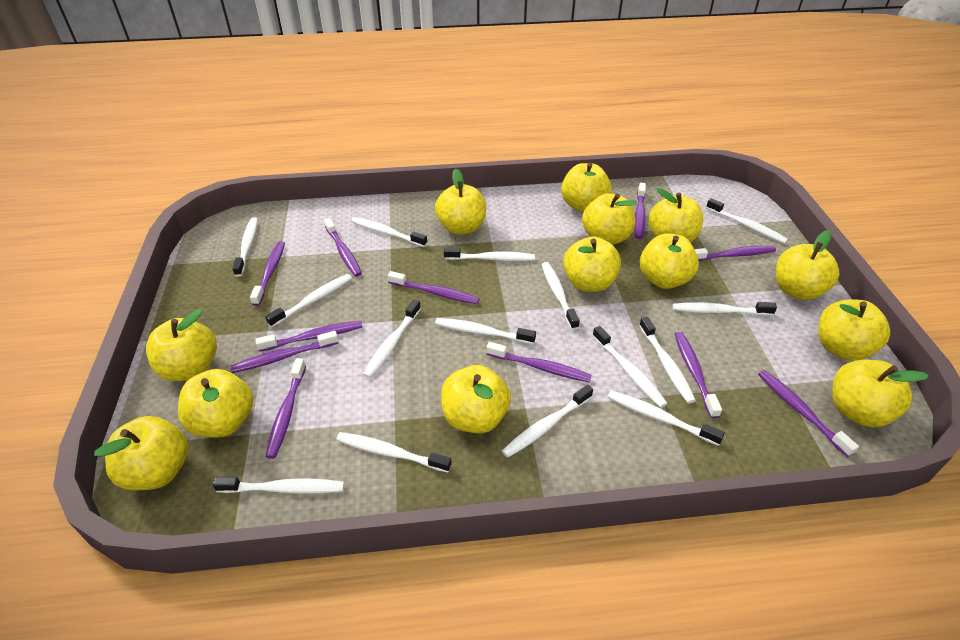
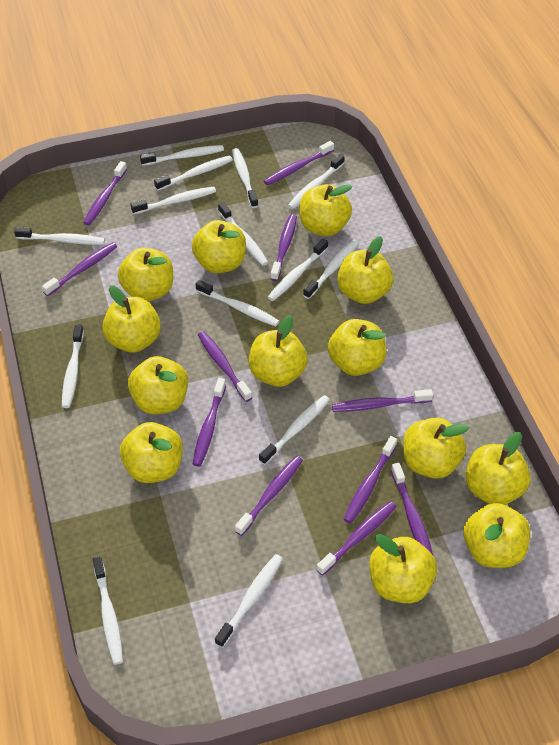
white toothbrush: [213,477,344,494] [232,217,258,277] [265,274,352,327] [336,432,452,473] [351,217,427,247] [363,299,421,378] [435,318,536,344] [444,247,535,261] [502,385,593,458] [541,262,580,330] [592,326,667,408] [607,390,725,446] [639,317,696,403] [672,302,777,316] [706,198,788,244] = 15 -> [14,227,105,245] [62,324,84,408] [93,556,123,665] [131,187,216,214] [140,145,224,166] [154,155,233,191] [196,280,279,326] [215,554,283,648] [218,202,269,266] [232,148,258,208] [259,395,330,465] [268,239,328,301] [287,154,345,209] [303,240,359,299] = 14

